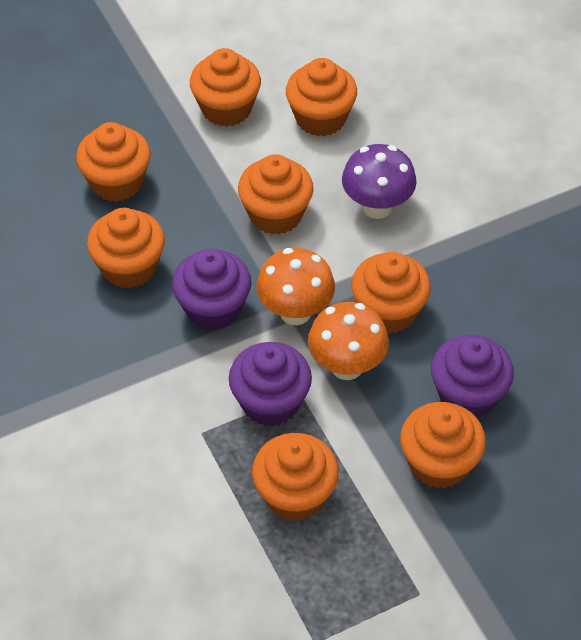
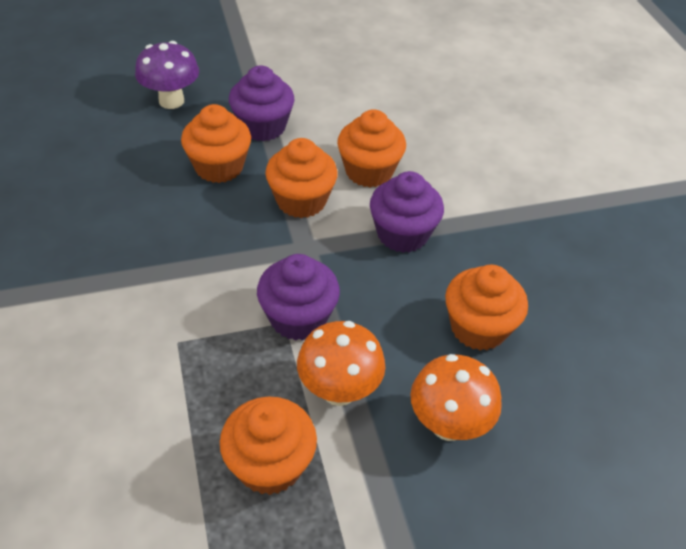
orange cupcake: [76,122,151,202] [87,208,165,289] [190,48,261,127] [238,154,314,235] [252,433,339,521] [286,58,357,136] [351,252,431,334] [400,402,486,489] = 8 -> [181,104,251,183] [220,396,317,495] [265,138,338,218] [337,109,406,187] [445,265,528,351] = 5

